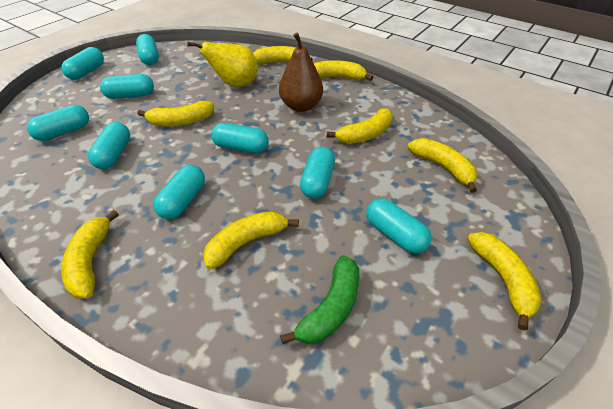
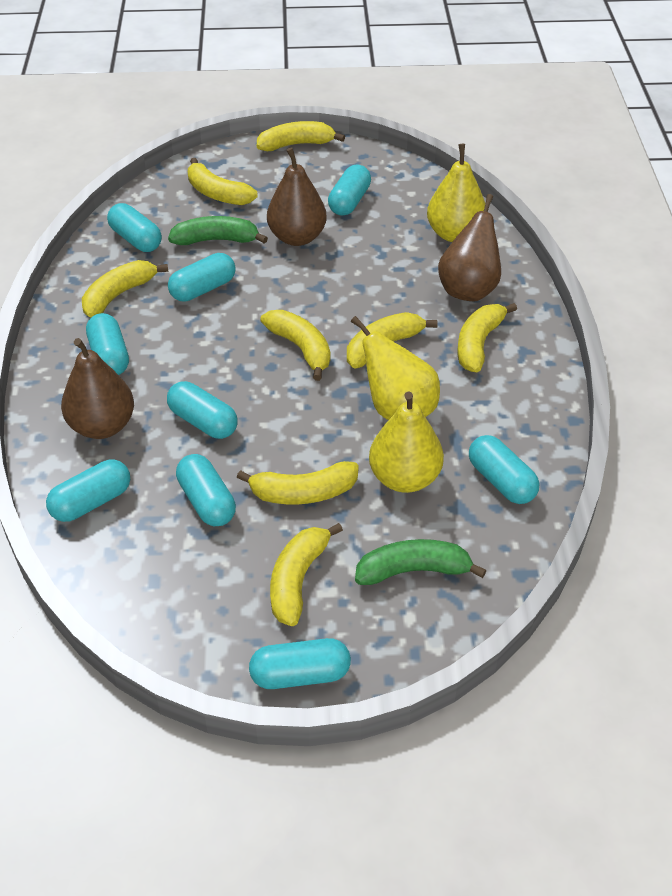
brown pear: [279,33,323,112] = 1 -> [61,338,134,439] [267,147,327,246] [438,194,501,301] = 3
green banana: [280,255,360,344] = 1 -> [168,216,268,245] [355,539,487,585] = 2
yellow pear: [187,42,258,87] = 1 -> [351,316,440,420] [369,392,444,493] [427,144,486,242] = 3

